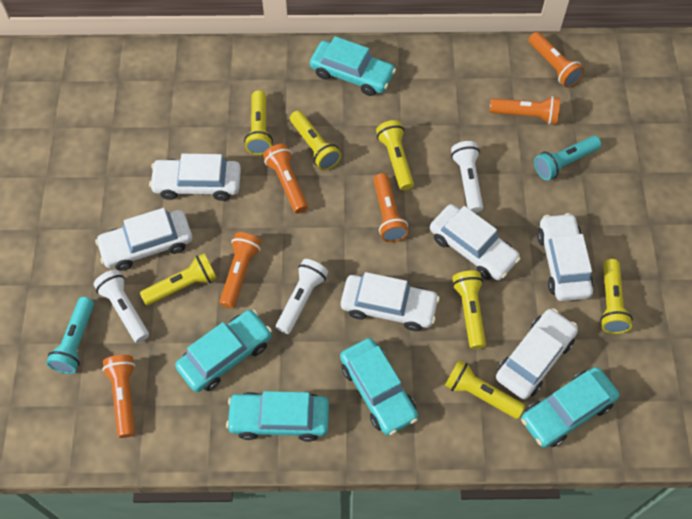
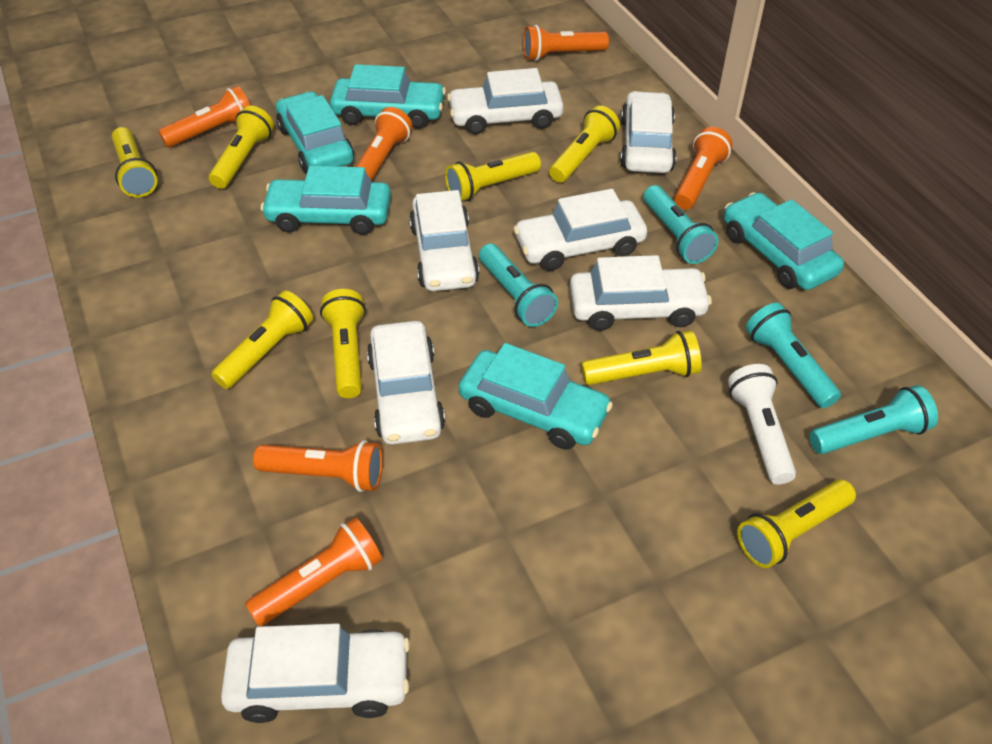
turquoise flashlight: [46,297,94,374] [534,136,601,180] = 2 -> [479,244,558,327] [643,185,718,264] [746,302,841,408] [809,385,938,454] = 4
white car: [95,208,192,271] [149,154,241,201] [341,272,440,331] [430,204,521,281] [496,308,578,399] [537,213,593,301] = 6 -> [221,623,410,723] [367,321,445,445] [409,190,479,291] [447,68,564,135] [513,189,647,271] [570,255,712,331] [620,91,677,173] = 7
white flashlight: [94,270,149,343] [276,259,328,334] [451,141,483,213] = 3 -> [728,364,796,484] = 1
yellow flashlight: [140,253,217,305] [244,90,273,155] [290,111,341,170] [376,120,414,191] [445,360,525,419] [452,270,486,349] [600,259,633,334] = 7 -> [112,127,157,197] [209,106,274,189] [211,291,313,389] [320,289,366,398] [445,152,541,201] [549,106,620,183] [581,330,702,385] [737,479,856,568] = 8

